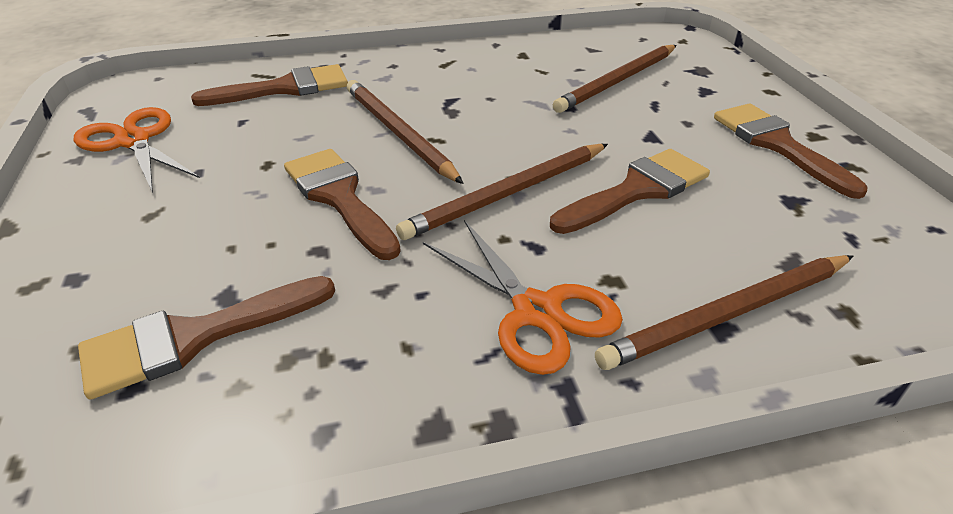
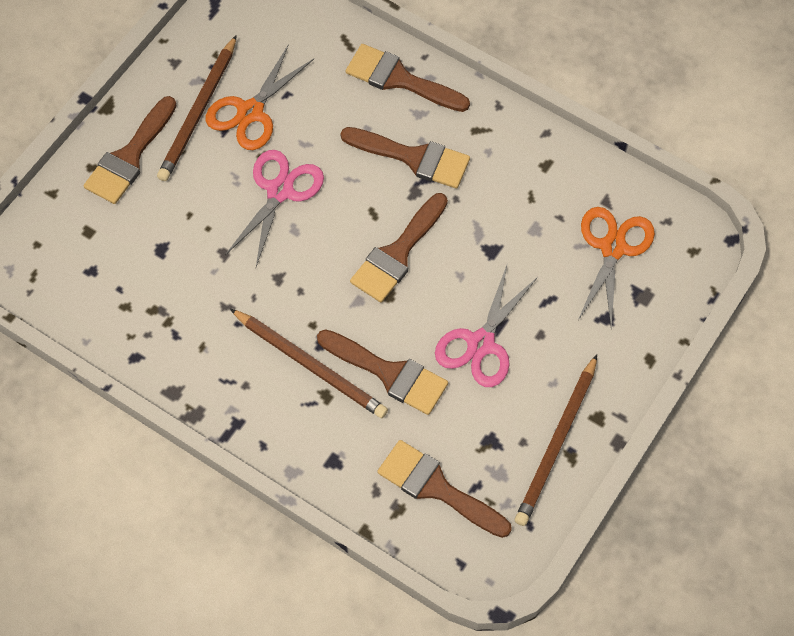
brown brush: [78,276,335,400] [191,64,348,106] [284,149,401,260] [550,149,710,234] [714,104,867,199] = 5 -> [84,96,177,204] [317,329,448,415] [340,127,470,189] [346,44,470,112] [350,193,448,302] [377,440,512,538] = 6
brown pencil: [347,80,464,184] [396,144,608,240] [553,45,677,113] [595,255,853,370] = 4 -> [157,35,237,181] [230,309,388,418] [515,354,597,526] = 3
pink scissors: none = 0 -> [225,150,324,267] [435,265,538,387] = 2

